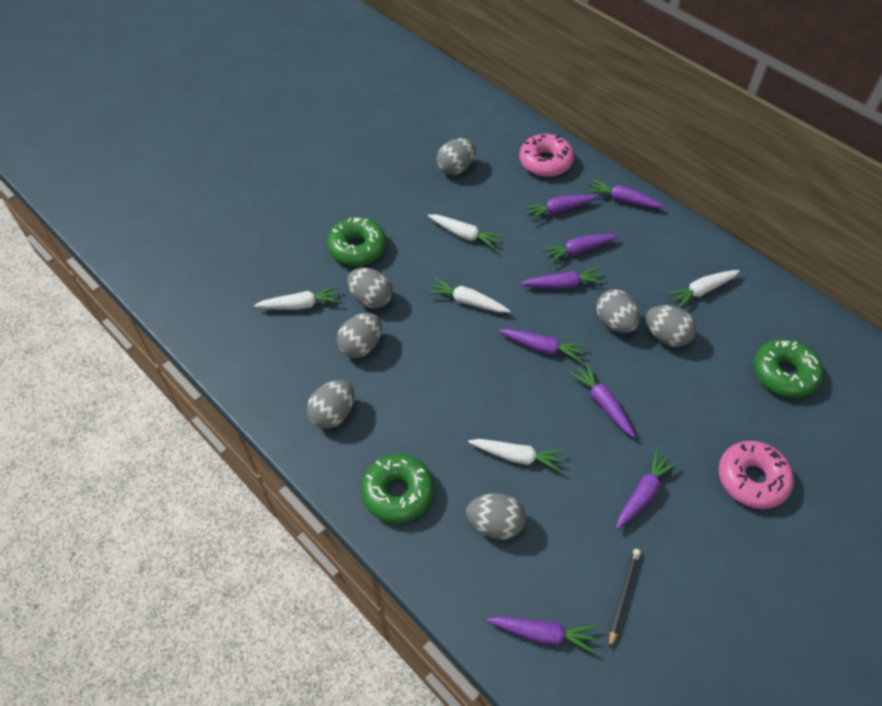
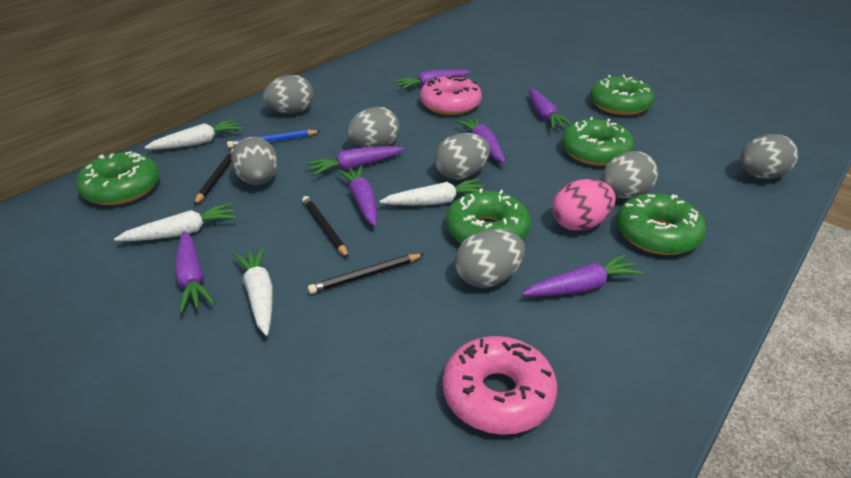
black pencil: [609,549,641,649] = 1 -> [194,149,233,205] [302,196,349,258] [308,254,424,294] = 3
blue pencil: none = 0 -> [227,130,320,148] = 1
green donut: [327,217,386,266] [361,454,434,523] [753,339,823,398] = 3 -> [76,151,160,205] [446,188,531,244] [562,117,634,166] [590,75,654,115] [616,193,706,255] = 5
pink egg: none = 0 -> [552,179,616,231] = 1
purple carrot: [487,616,597,654] [498,329,586,362] [520,267,605,289] [523,195,599,221] [541,234,618,264] [569,363,635,437] [587,179,665,208] [616,450,678,530] = 8 -> [175,231,215,313] [306,146,404,176] [337,165,377,226] [395,69,471,90] [455,116,505,163] [522,254,643,297] [529,89,572,129] = 7
white carrot: [254,286,340,310] [427,278,510,313] [428,214,503,250] [468,439,565,472] [666,270,740,308] = 5 -> [114,203,237,241] [144,119,242,149] [233,247,273,336] [379,179,484,205] = 4

